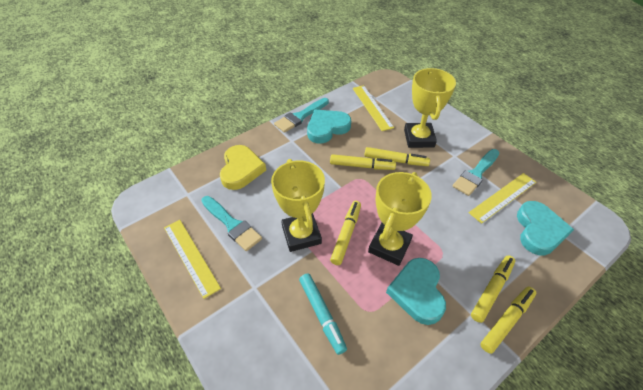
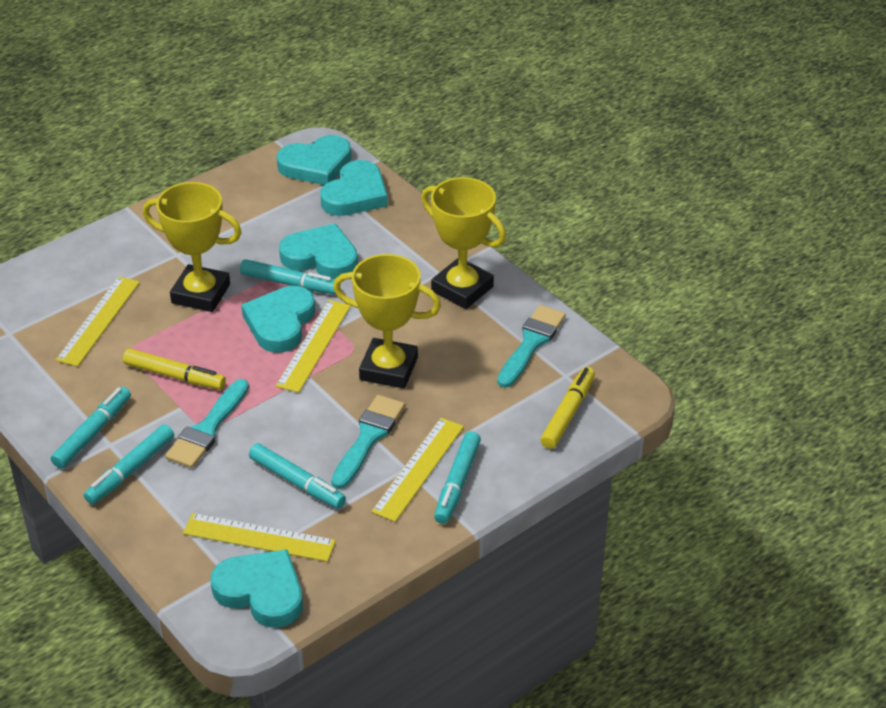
turquoise heart: [307,110,351,143] [386,258,446,325] [517,201,574,255] = 3 -> [211,549,303,628] [241,286,315,353] [277,135,351,185] [279,224,358,279] [320,160,388,216] = 5
turquoise marker: [299,273,347,355] = 1 -> [51,387,131,468] [84,424,174,504] [240,259,336,294] [249,443,346,509] [434,431,481,524] = 5
yellow heart: [220,145,266,190] = 1 -> none = 0
yellow marker: [330,154,396,170] [330,201,361,265] [364,147,430,166] [471,255,515,323] [480,287,536,354] = 5 -> [123,348,226,390] [540,367,595,449] = 2
yellow ruler: [164,220,221,299] [353,85,394,131] [469,173,536,224] = 3 -> [56,276,140,367] [183,513,336,562] [276,300,351,393] [372,418,464,522] = 4

